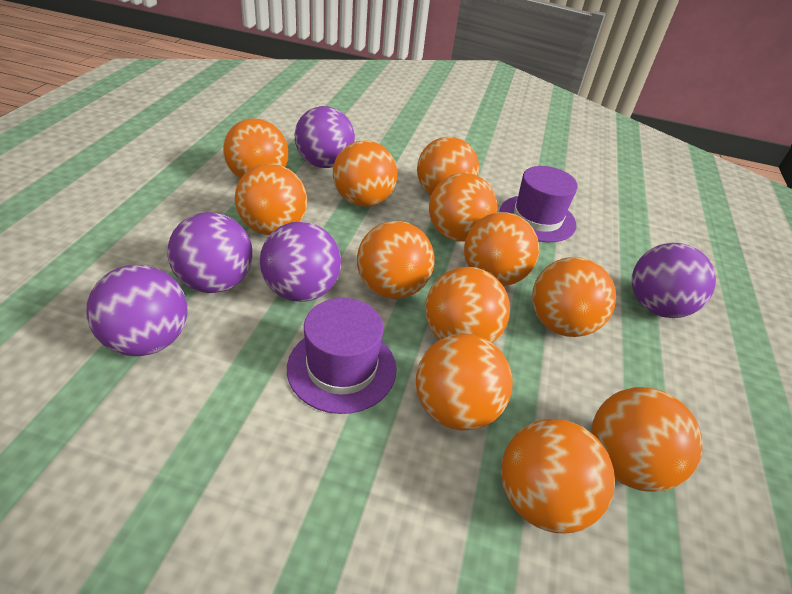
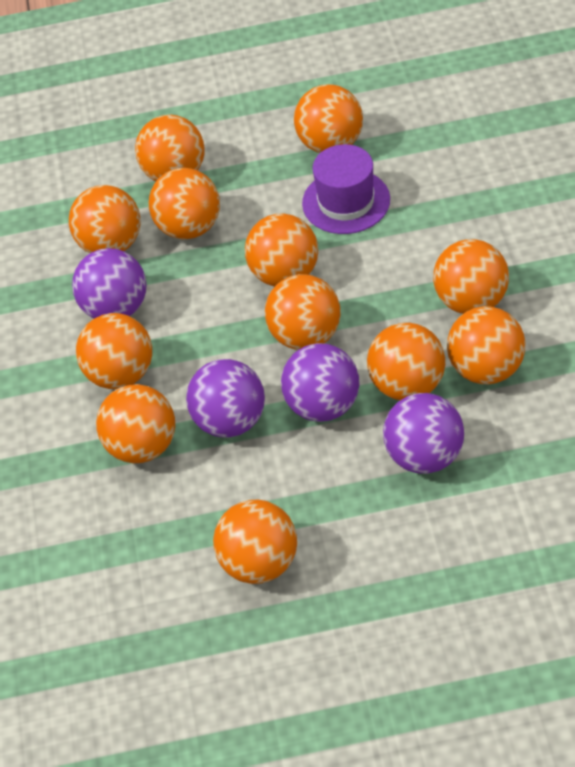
purple ball: [87,265,188,356] [167,212,253,293] [260,222,341,302] [295,106,355,168] [632,243,716,318] = 5 -> [72,248,147,318] [186,359,265,438] [281,343,359,422] [383,393,464,474] = 4
purple hat: [287,298,396,414] [500,166,578,242] = 2 -> [302,144,390,234] = 1

